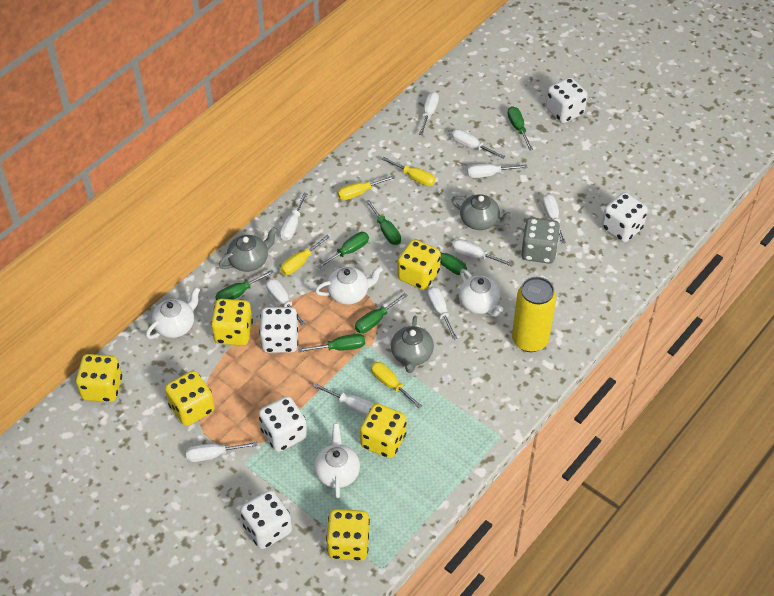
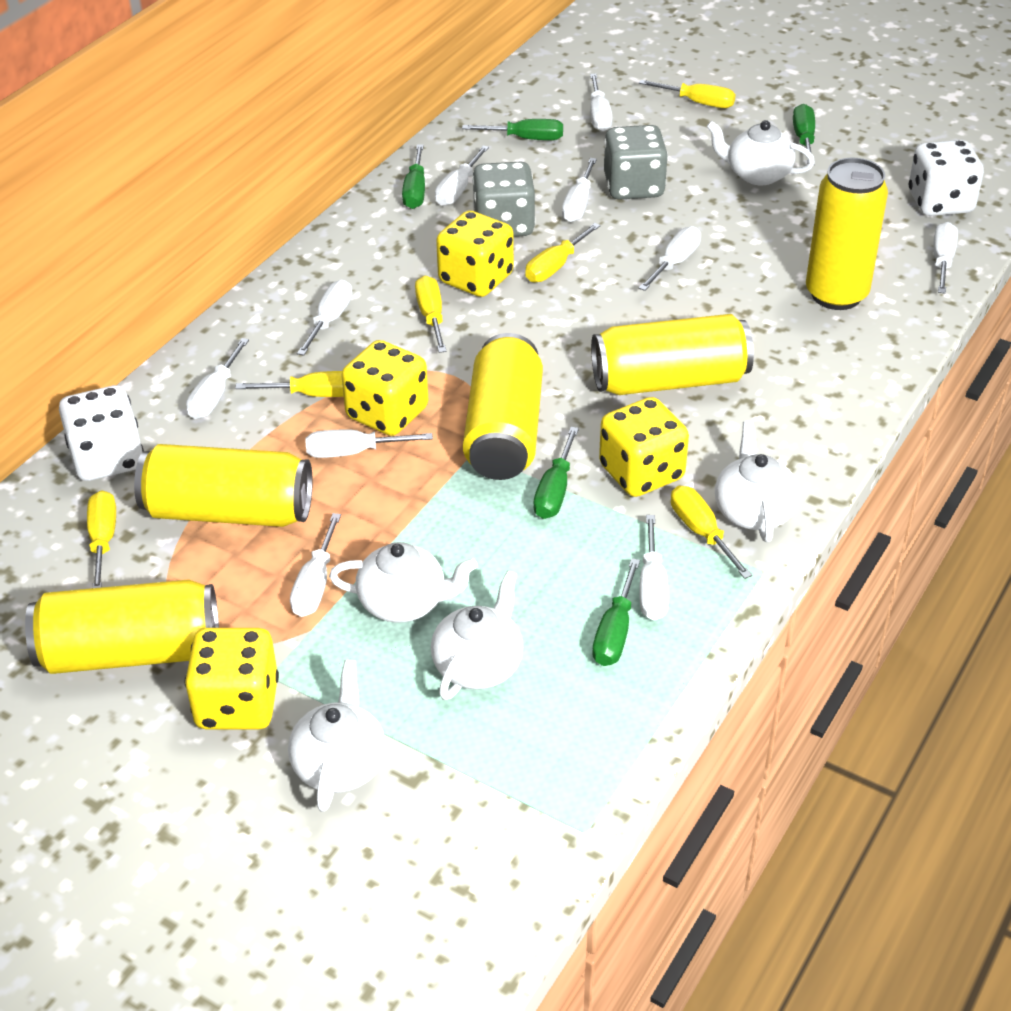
green screwdriver: [215,270,274,300] [298,334,365,352] [316,232,369,269] [355,293,408,333] [366,200,401,245] [415,239,467,275] [507,106,533,150] = 7 -> [402,144,425,209] [462,119,563,140] [534,427,579,519] [592,558,640,666] [793,104,815,165] = 5
grey dice: [521,217,560,264] = 1 -> [472,162,536,237] [604,125,668,200] = 2
grey teapot: [219,227,278,272] [391,315,434,373] [452,194,513,230] = 3 -> none = 0
white dice: [240,490,292,549] [259,307,298,353] [259,396,307,452] [546,77,588,123] [602,192,648,242] = 5 -> [59,385,144,481] [909,140,984,216] = 2
white teapot: [146,287,200,339] [314,424,360,499] [315,267,383,305] [459,269,503,317] = 4 -> [288,660,386,812] [329,542,478,623] [431,570,523,700] [706,120,815,185] [715,421,800,542] = 5
yellow can: [512,277,556,352] = 1 -> [25,579,219,674] [134,444,312,527] [463,333,543,480] [591,314,754,395] [806,158,888,310] = 5
yellow dice: [76,354,122,402] [165,371,215,426] [211,299,253,346] [326,509,370,561] [360,403,407,458] [398,239,441,290] = 6 -> [184,628,279,730] [342,340,428,436] [436,210,514,297] [599,397,689,497] = 4
yellow screwdriver: [280,235,330,275] [337,175,395,200] [371,362,422,408] [381,157,435,186] = 4 -> [87,490,116,588] [235,371,344,397] [415,276,447,353] [525,223,600,282] [639,80,736,108] [671,486,752,579] = 6

